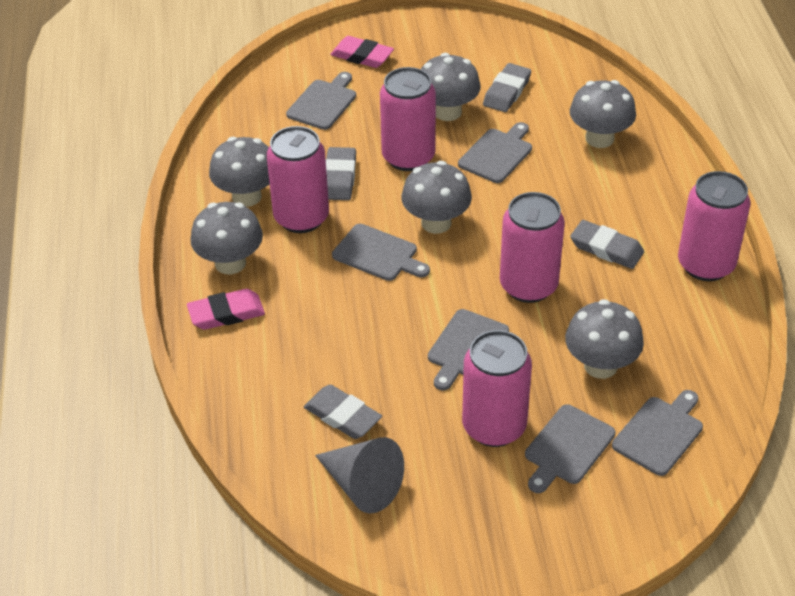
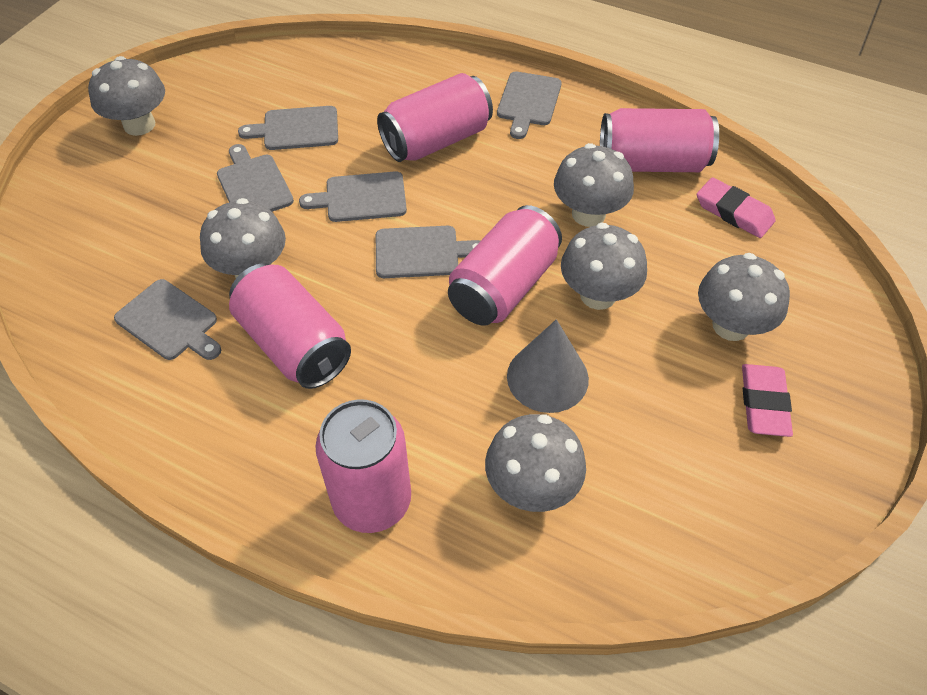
grey eraser: [304,385,382,439] [326,147,356,200] [483,63,531,112] [570,220,644,269] = 4 -> none = 0

